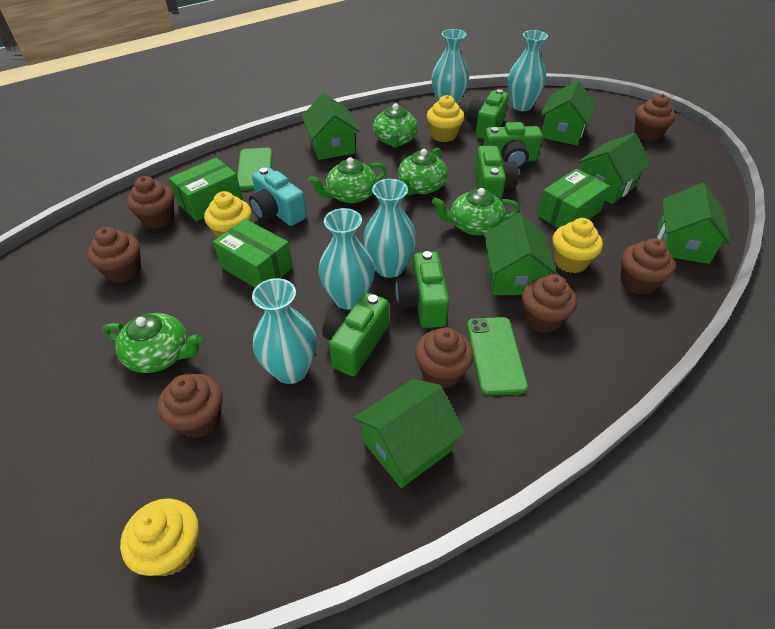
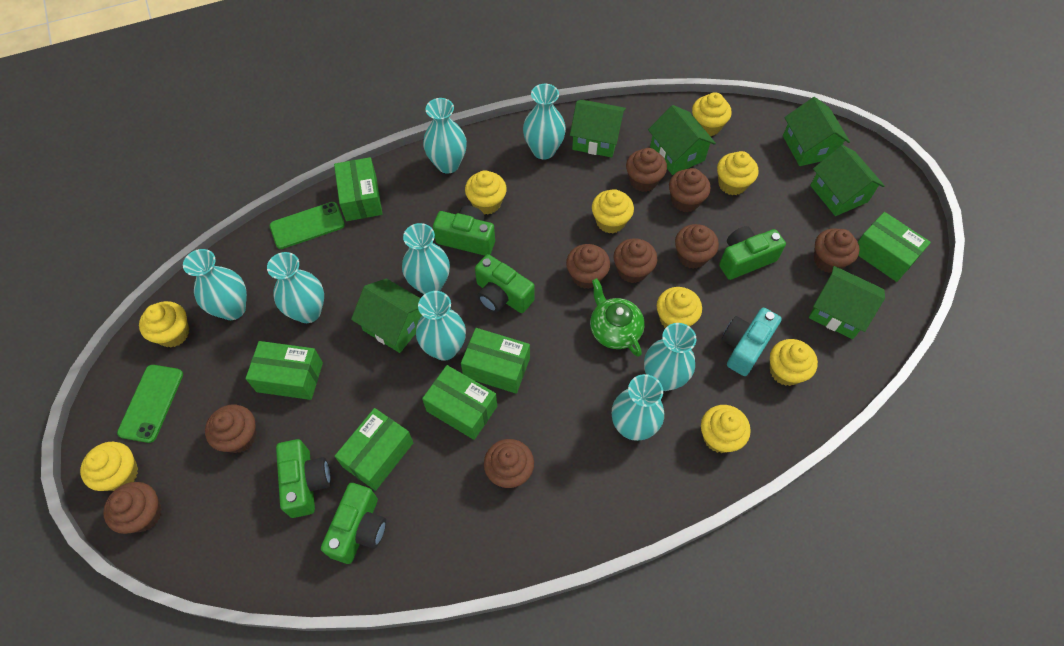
brown cupcake: [87,227,141,283] [127,176,174,229] [158,374,223,438] [415,327,474,389] [522,274,577,333] [621,238,675,295] [634,94,675,141] = 7 -> [103,482,162,534] [205,405,256,453] [484,439,534,488] [566,244,610,289] [613,238,657,283] [626,148,667,192] [669,168,711,212] [675,224,719,269] [814,228,860,273] = 9
green box: [169,158,243,221] [213,219,293,288] [537,169,610,228] = 3 -> [245,341,323,400] [334,157,383,221] [335,408,413,491] [422,365,497,440] [461,328,530,394] [858,212,931,282] = 6
green teapot: [103,313,202,373] [308,157,387,203] [373,103,418,148] [398,148,448,195] [432,188,520,235] = 5 -> [590,278,645,357] = 1
turquoise vase: [252,278,317,384] [318,208,375,310] [363,179,417,278] [431,29,469,105] [508,30,548,111] = 5 -> [183,249,247,320] [267,252,324,323] [402,223,450,294] [416,291,466,361] [423,98,467,173] [523,84,566,160] [612,374,664,441] [644,323,696,391] = 8
yellow cupcake: [120,498,199,576] [204,191,252,238] [427,95,464,142] [553,218,603,273] = 4 -> [80,442,138,491] [139,301,189,347] [465,170,507,215] [592,189,634,233] [657,287,702,328] [692,92,732,136] [701,405,751,453] [717,151,759,195] [770,339,818,386] = 9

